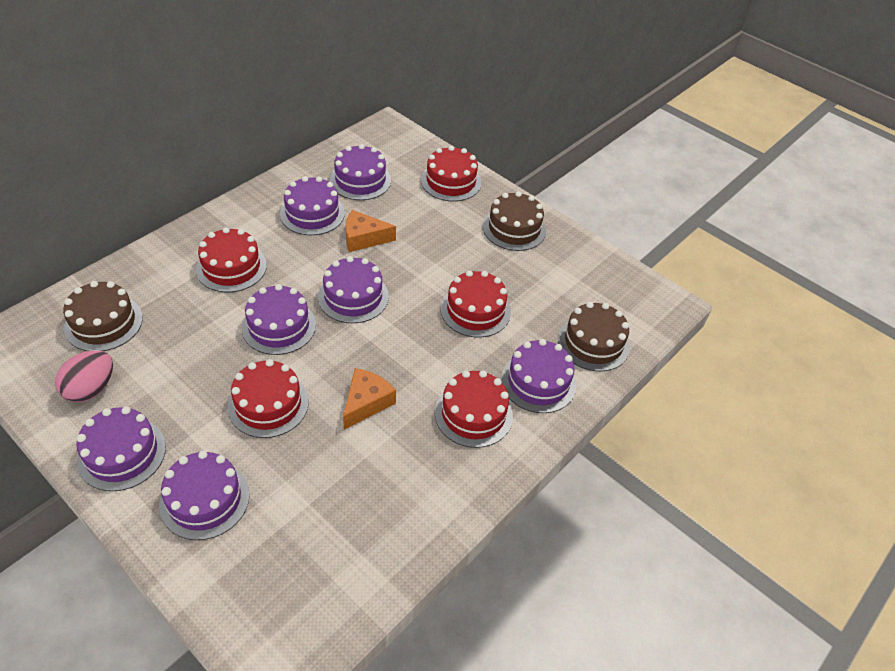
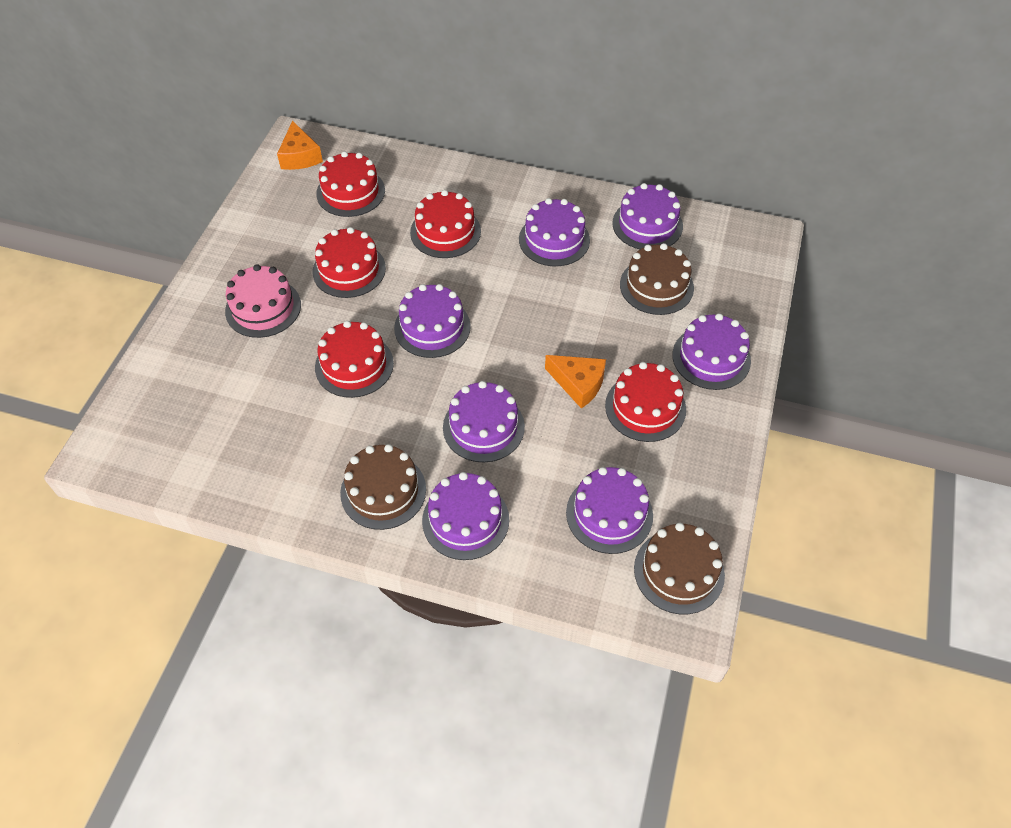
pink cake: none = 0 -> [225,264,301,338] = 1
pink egg: [55,350,113,402] = 1 -> none = 0

